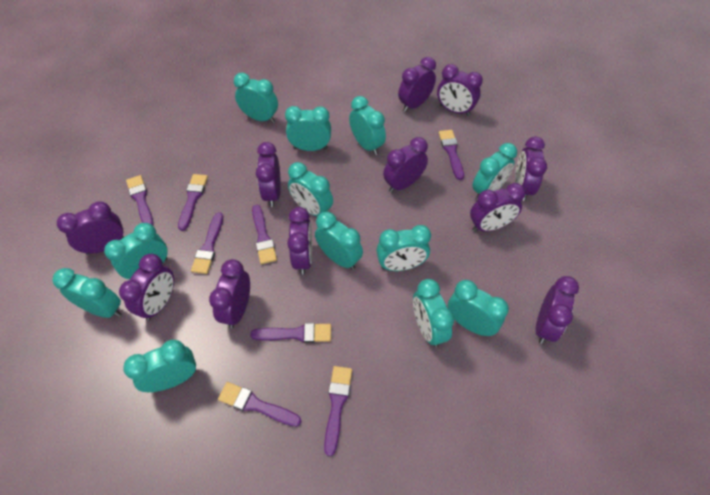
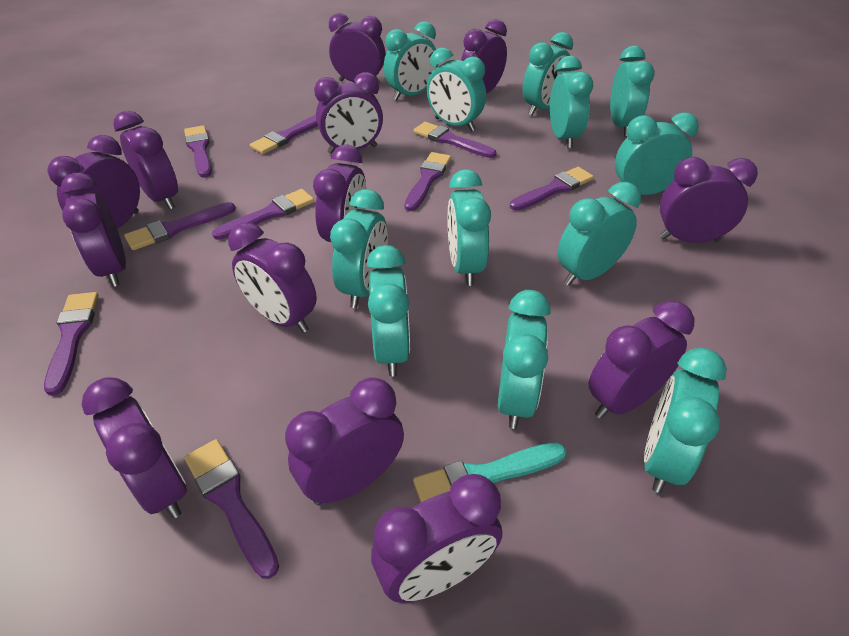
purple brush: [126,175,154,225] [178,174,208,231] [191,212,223,274] [218,382,301,427] [250,323,331,343] [252,205,277,264] [324,366,352,456] [439,130,464,180] = 8 -> [44,292,99,396] [124,202,236,250] [184,125,212,178] [184,439,279,579] [212,189,314,240] [250,115,318,154] [405,152,451,211] [414,122,496,158] [510,167,594,210] = 9
purple clock: [57,201,124,255] [119,254,174,321] [209,259,250,328] [256,142,281,207] [287,207,312,275] [383,137,428,193] [398,57,436,112] [437,64,483,116] [470,183,526,232] [515,137,547,201] [536,276,579,344] = 11 -> [47,135,140,228] [61,173,126,287] [82,377,187,518] [113,111,178,210] [228,223,317,333] [285,377,404,505] [313,145,367,250] [314,72,383,154] [329,13,386,84] [371,474,502,603] [461,19,507,93] [589,301,694,419] [659,157,758,243] = 13
turquoise brush: none = 0 -> [413,442,567,502] = 1

